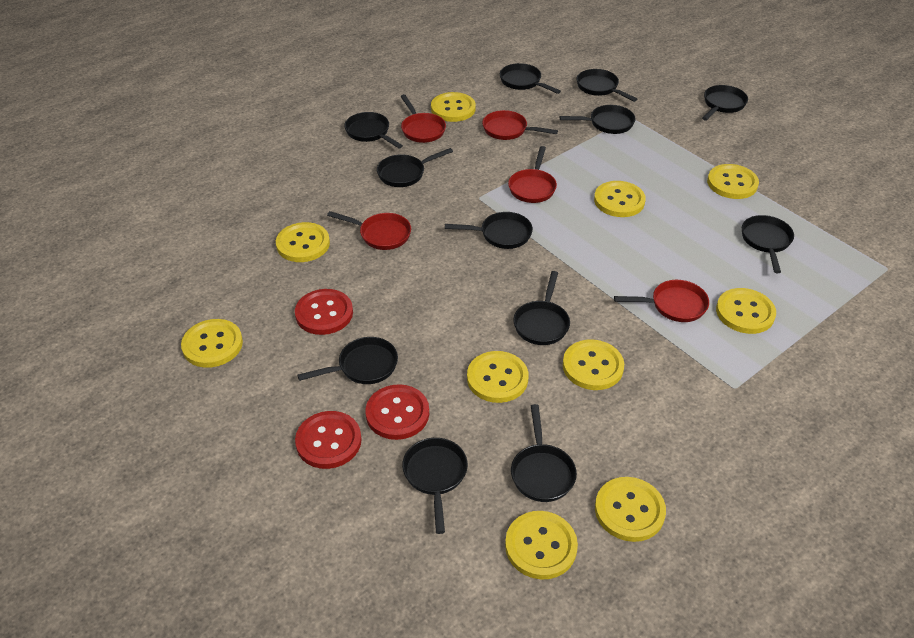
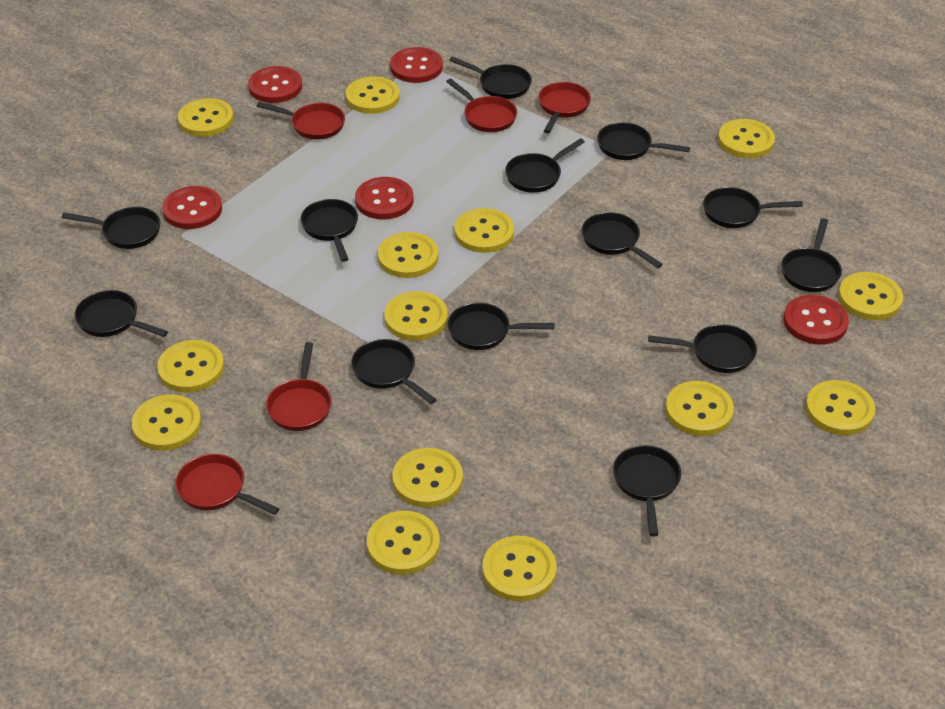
black pan: [297,337,398,384] [344,112,403,148] [377,148,453,187] [402,438,468,534] [445,212,533,249] [500,63,561,94] [511,404,577,502] [513,271,570,345] [559,105,635,134] [577,69,637,102] [702,85,748,121] [742,215,794,273] = 12 -> [62,207,160,249] [74,290,168,337] [300,199,358,262] [351,339,437,404] [448,303,555,350] [449,57,532,99] [505,138,585,193] [582,212,663,268] [597,122,690,160] [613,445,681,536] [648,324,757,373] [703,187,803,228] [781,218,842,292] = 13
red button: [295,289,353,335] [295,411,362,469] [365,384,429,440] = 3 -> [162,186,222,229] [248,66,302,103] [355,177,413,219] [390,47,443,83] [783,295,849,345] = 5
yellow button: [181,319,243,368] [276,222,330,262] [431,92,476,122] [467,351,528,403] [505,511,578,579] [563,340,624,390] [594,181,646,217] [595,477,666,542] [707,164,759,199] [716,288,776,334] = 10 -> [132,394,201,451] [157,340,224,392] [178,98,234,137] [346,76,400,114] [367,511,440,575] [378,232,439,278] [384,291,448,341] [392,448,463,507] [455,208,514,253] [482,536,557,601] [665,381,734,436] [718,119,775,158] [806,380,875,435] [838,272,903,320] = 14

